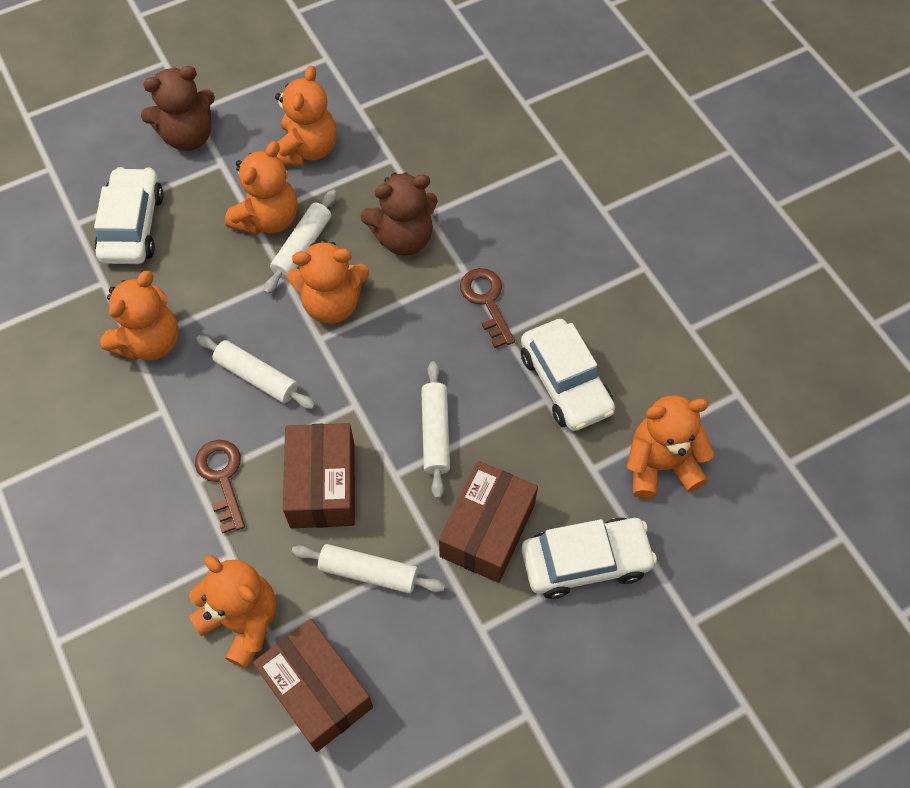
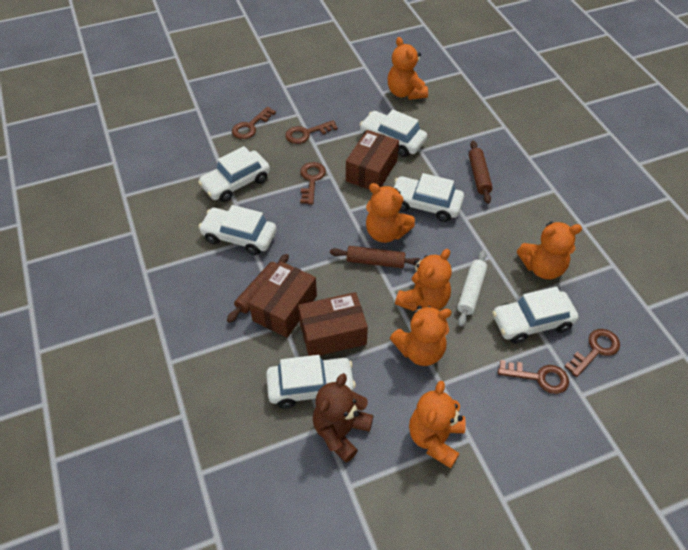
brown key: [195,440,245,534] [460,268,515,348] = 2 -> [232,106,276,139] [285,120,338,144] [300,162,326,205] [498,360,569,394] [564,329,620,377] = 5
brown rolling pin: none = 0 -> [227,254,289,323] [330,246,421,268] [469,141,493,204] = 3
brown teddy bear: [141,66,215,151] [361,173,438,256] = 2 -> [313,373,373,463] = 1
white car: [94,167,164,264] [521,319,615,431] [522,518,657,599] = 3 -> [198,146,270,202] [198,205,277,255] [266,355,356,409] [359,110,427,157] [394,173,464,222] [492,287,579,344] = 6
white rolling pin: [196,335,315,409] [264,189,337,294] [292,544,445,594] [421,361,450,499] = 4 -> [457,250,487,327] = 1

